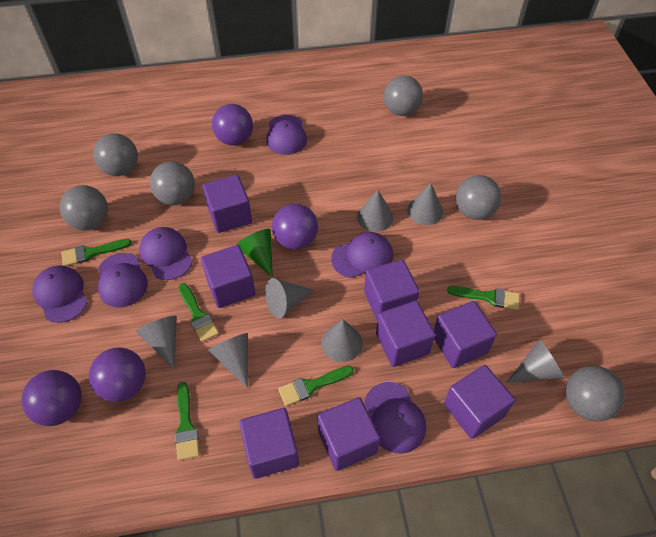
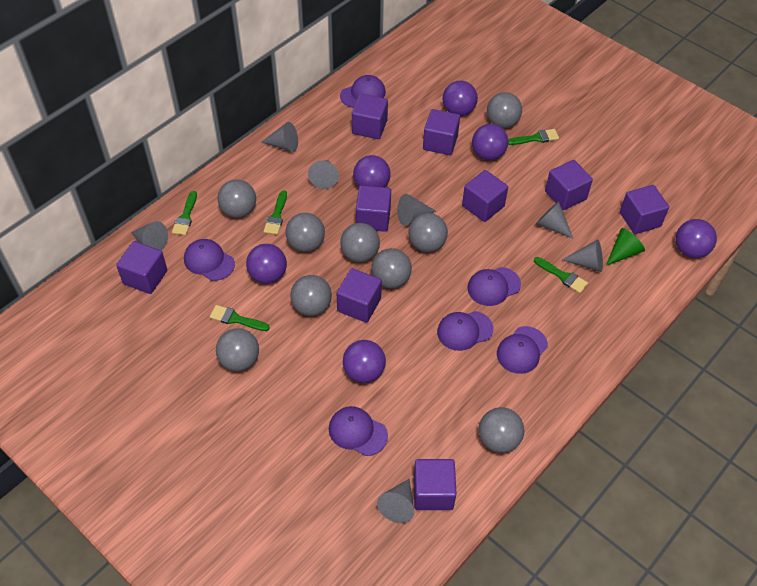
grey ball: [60,185,108,230] [93,133,138,176] [150,161,195,205] [384,75,423,116] [456,175,501,220] [565,366,625,421] = 6 -> [216,328,259,371] [218,179,256,218] [286,213,325,252] [290,275,332,316] [340,223,380,262] [371,248,412,289] [409,213,448,252] [479,407,524,453] [487,92,522,128] = 9
purple ball: [21,370,82,426] [89,348,146,402] [212,104,253,145] [272,204,318,250] = 4 -> [246,244,287,284] [343,340,386,383] [353,155,391,187] [442,81,478,116] [472,124,508,161] [675,219,717,258] = 6
purple cube: [201,245,255,308] [203,175,252,233] [239,408,299,479] [317,397,380,471] [364,260,419,321] [376,301,435,367] [434,301,497,368] [444,365,515,439] = 8 -> [116,241,167,294] [337,268,382,323] [352,94,388,139] [356,185,391,232] [414,459,457,510] [423,109,460,155] [462,170,508,222] [545,160,593,210] [620,185,669,234] = 9

